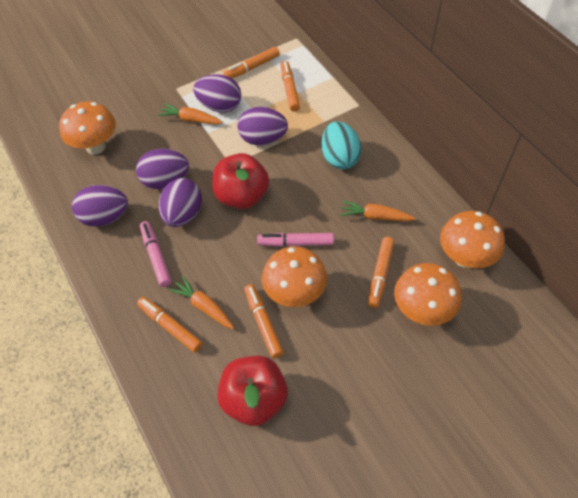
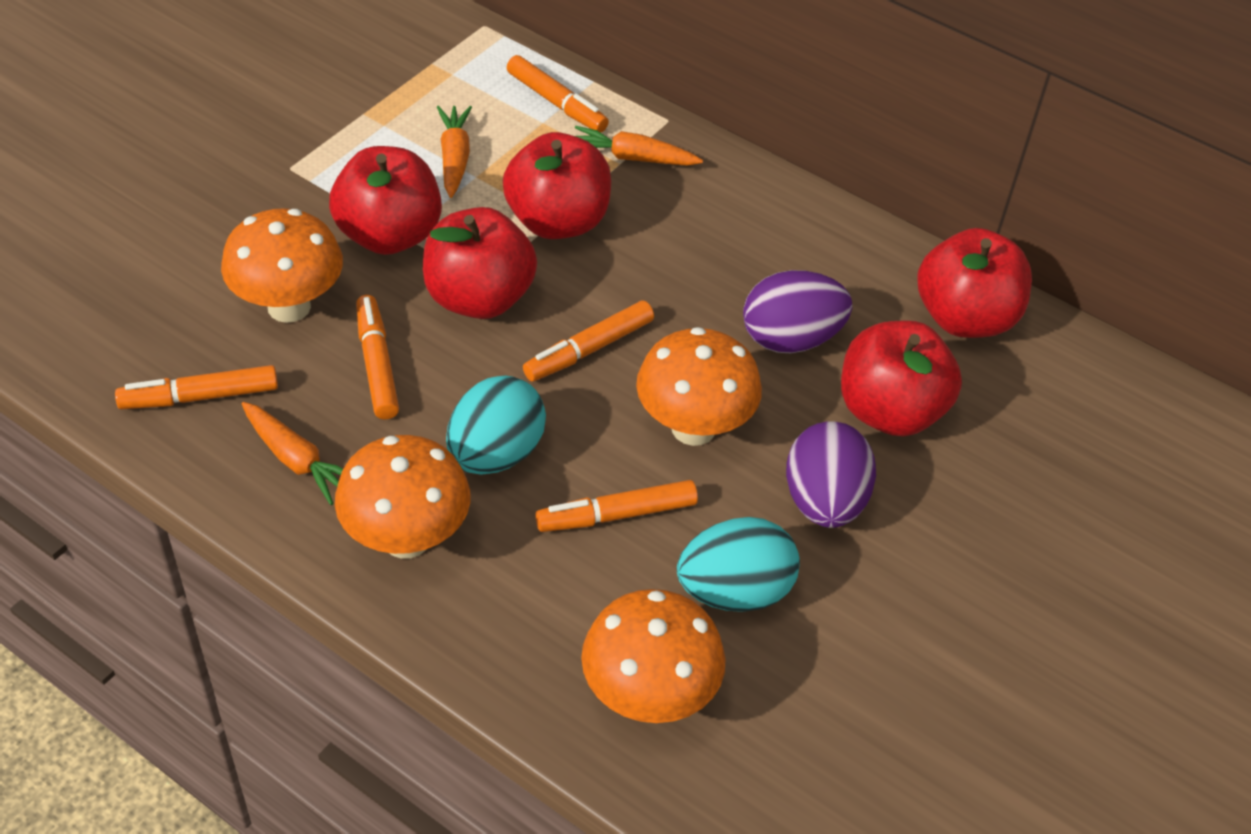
pink marker: [140,221,171,287] [257,233,334,246] = 2 -> none = 0
purple egg: [72,185,128,226] [136,149,189,189] [159,178,202,227] [193,74,241,112] [238,107,288,145] = 5 -> [743,270,852,353] [786,422,876,528] = 2
red apple: [212,153,269,209] [217,356,288,426] = 2 -> [329,146,442,255] [423,207,537,319] [503,132,611,239] [841,320,962,436] [917,228,1032,338] = 5
turquoise egg: [321,121,362,169] = 1 -> [446,376,546,475] [677,517,800,612] = 2

